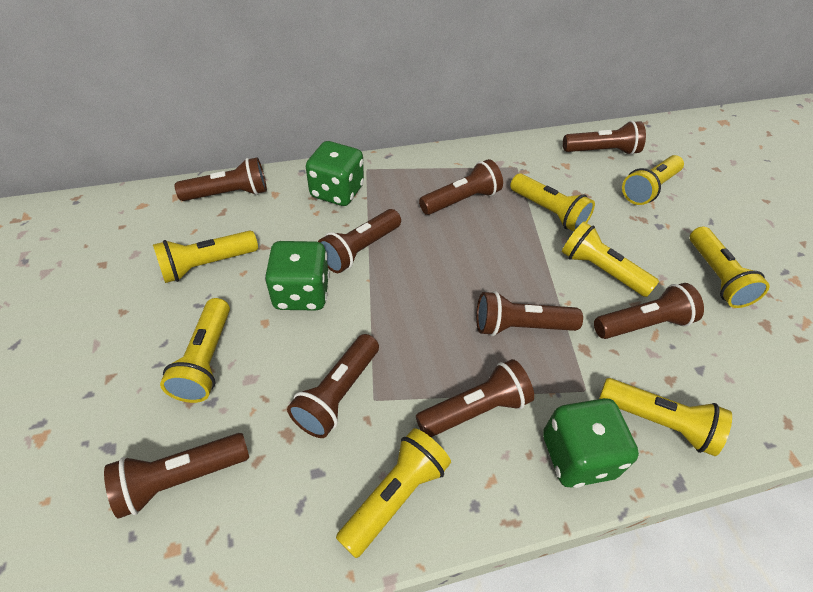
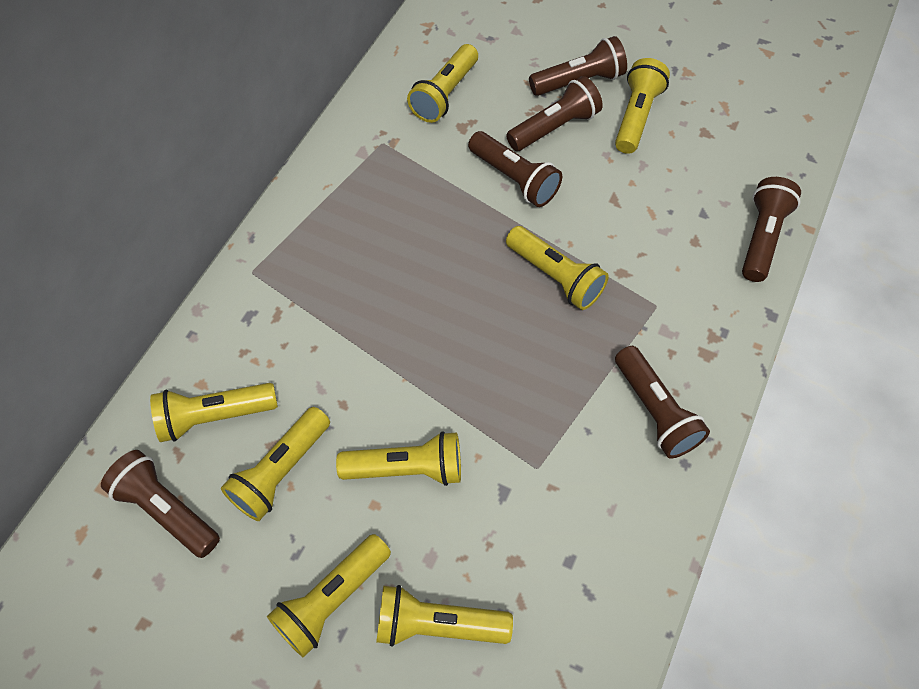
brown flashlight: [104,433,249,519] [175,157,267,201] [287,334,379,438] [318,209,401,273] [416,359,534,437] [419,159,503,215] [476,291,583,336] [563,121,646,155] [594,283,704,339] = 9 -> [101,450,220,558] [468,131,562,207] [506,76,603,151] [529,36,627,96] [615,346,710,458] [742,177,801,282] = 6
green dice: [265,241,329,310] [306,141,364,206] [543,398,639,488] = 3 -> none = 0

